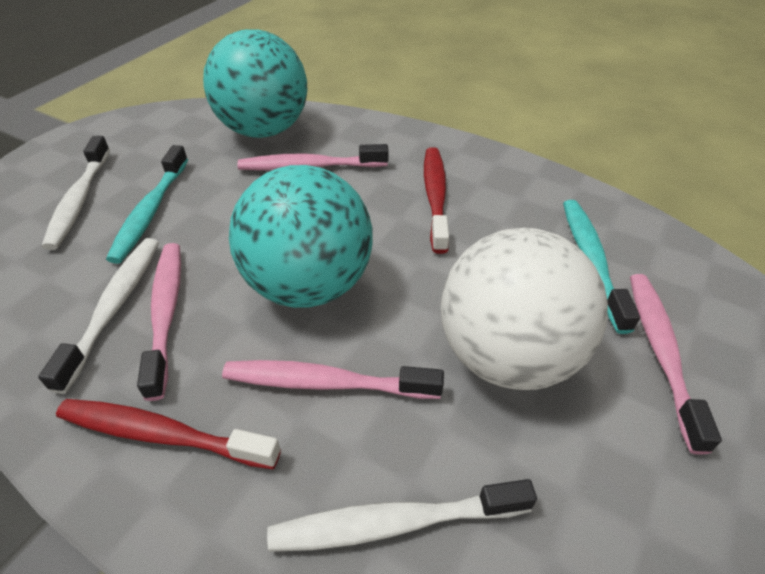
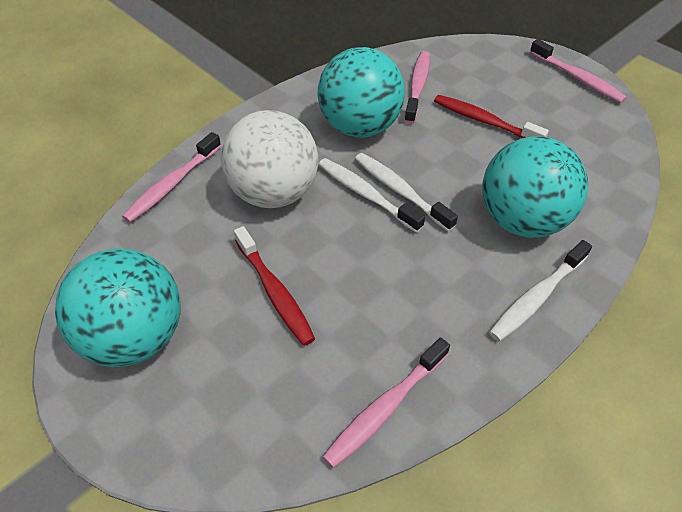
turquoise ball: [203,29,307,138] [229,165,373,308] = 2 -> [55,249,181,367] [318,47,405,138] [482,136,588,238] = 3
turquoise toothbrush: [106,145,188,264] [563,200,640,334] = 2 -> none = 0

